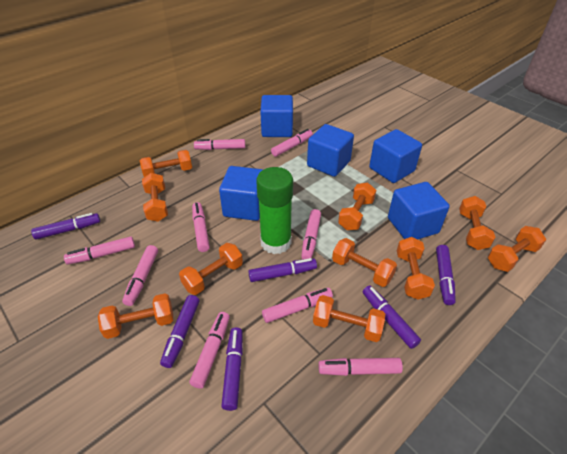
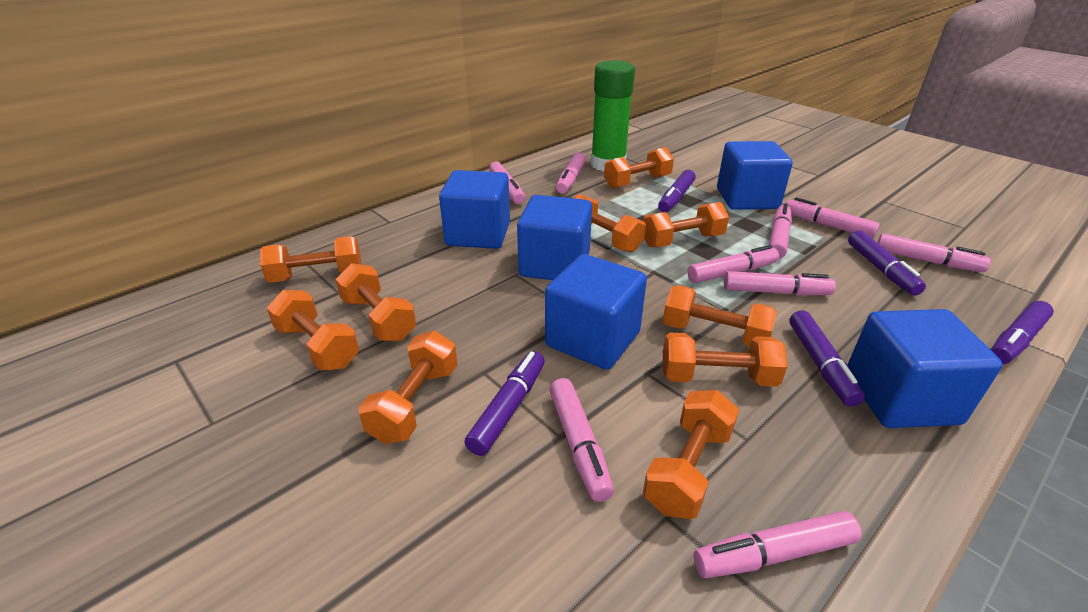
purple marker: [31,213,100,240] [160,295,199,368] [221,328,243,411] [248,258,317,282] [363,285,421,349] [436,245,456,305] = 6 -> [464,351,545,456] [658,170,696,212] [789,310,865,407] [848,230,926,296] [991,301,1054,364] = 5

